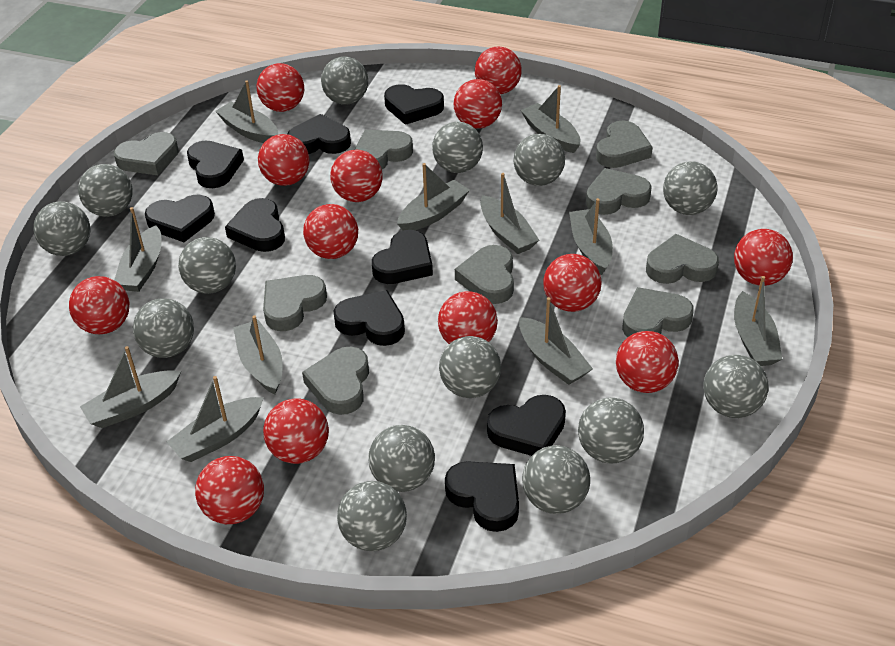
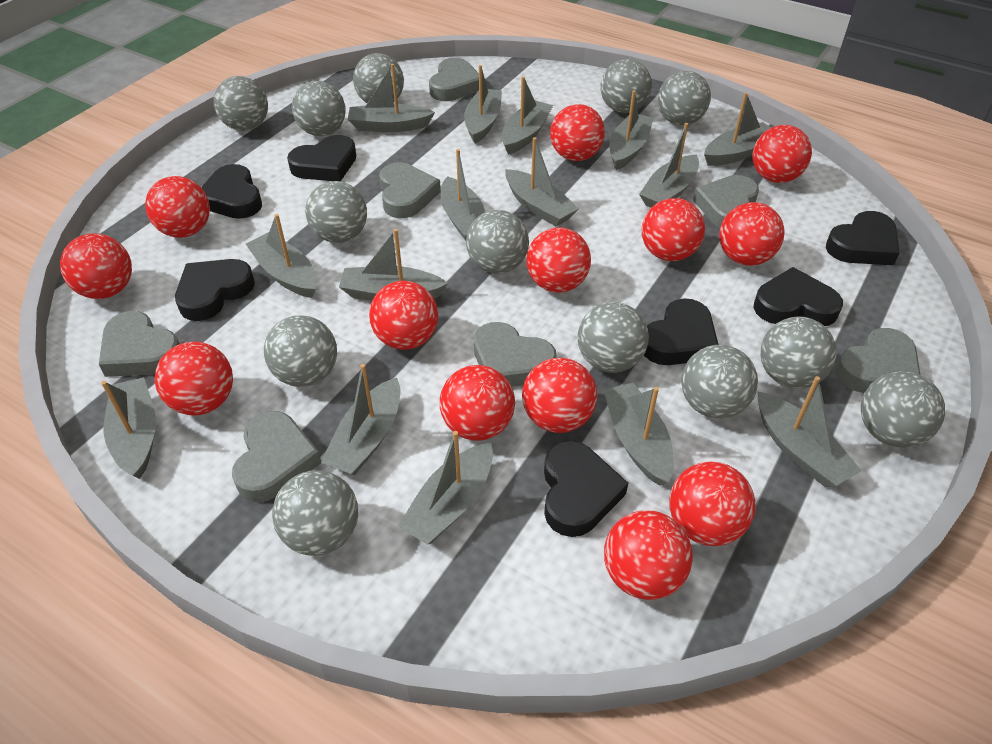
black heart: [145,195,215,242] [187,141,244,188] [225,198,285,252] [288,114,351,154] [334,290,405,346] [372,230,433,284] [384,84,444,125] [445,461,519,532] [487,395,566,456] = 9 -> [175,259,255,321] [201,164,262,219] [287,135,356,181] [544,441,628,537] [644,298,719,365] [753,267,843,326] [826,211,900,265] = 7
grey ball: [33,201,90,256] [78,164,133,217] [133,298,194,358] [178,237,236,294] [321,57,368,105] [337,481,407,551] [368,425,435,492] [432,122,483,173] [439,336,501,398] [513,134,565,186] [522,445,590,514] [578,398,644,464] [663,161,717,215] [703,355,769,418] = 14 -> [214,76,268,131] [264,315,337,387] [272,470,358,556] [292,81,346,136] [305,181,367,243] [353,53,404,103] [466,210,529,274] [578,302,649,373] [600,59,652,113] [658,71,711,125] [682,345,758,419] [760,317,837,388] [861,371,945,448] = 13
grey boat: [80,346,181,428] [114,207,161,292] [167,376,264,462] [215,80,278,143] [233,315,283,394] [397,163,470,231] [480,173,539,254] [519,297,593,385] [521,85,580,153] [569,198,613,275] [734,276,782,366] = 11 -> [101,377,156,479] [246,214,317,298] [321,364,400,475] [339,229,448,301] [348,64,435,132] [398,431,493,545] [441,149,485,241] [464,65,502,144] [502,76,553,155] [505,137,579,226] [603,383,674,486] [609,90,653,170] [639,123,699,208] [704,92,771,166] [758,376,861,487] = 15
grey heart: [114,132,179,175] [263,275,327,331] [302,347,369,415] [354,130,413,169] [455,245,514,304] [586,168,652,215] [596,120,653,168] [622,287,694,337] [646,234,719,284] = 9 -> [99,311,179,377] [232,411,321,502] [379,162,441,218] [429,58,479,101] [474,322,557,387] [693,175,759,228] [836,328,921,393] = 7

